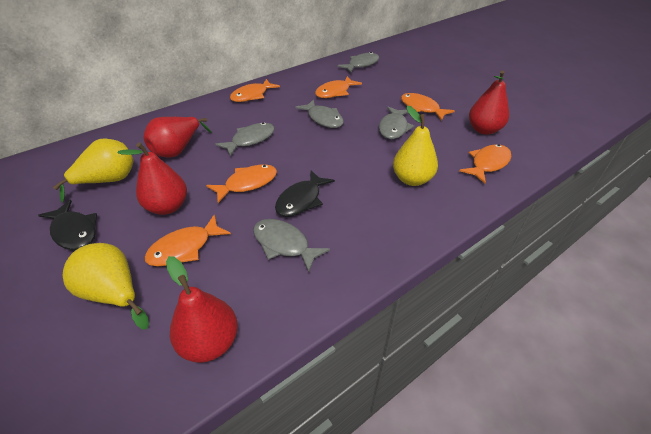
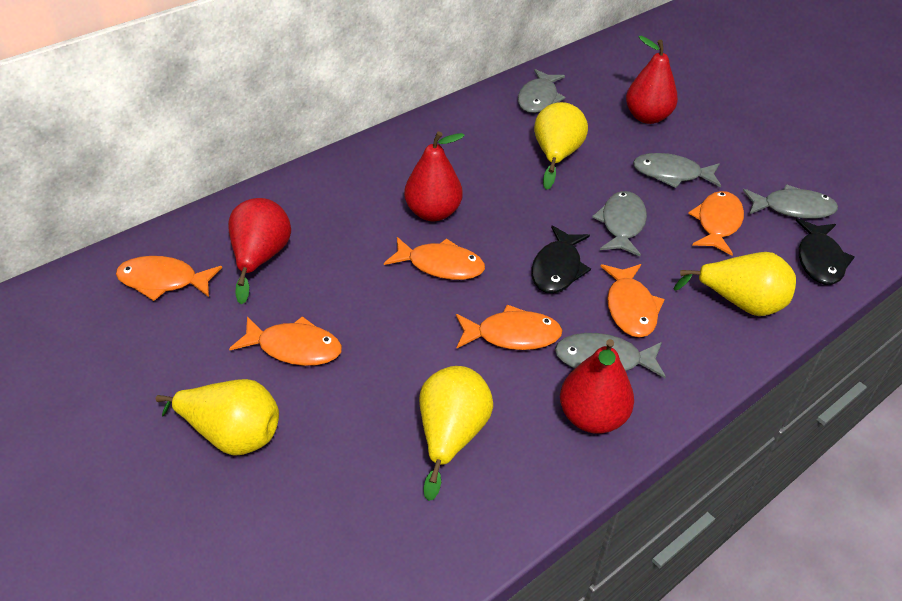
yellow pear: [53,138,133,202] [62,243,149,330] [393,106,438,186] = 3 -> [156,379,279,456] [419,366,493,501] [534,102,588,190] [674,252,796,316] = 4

